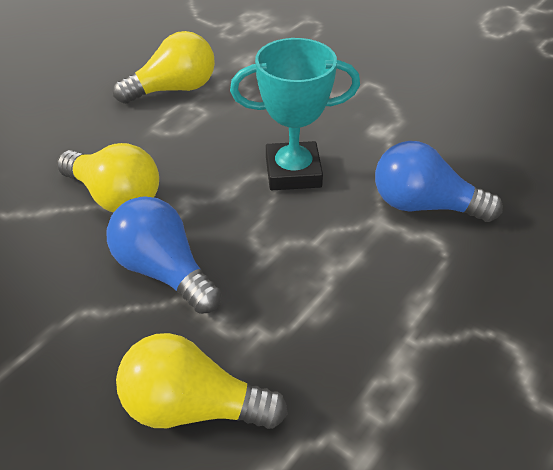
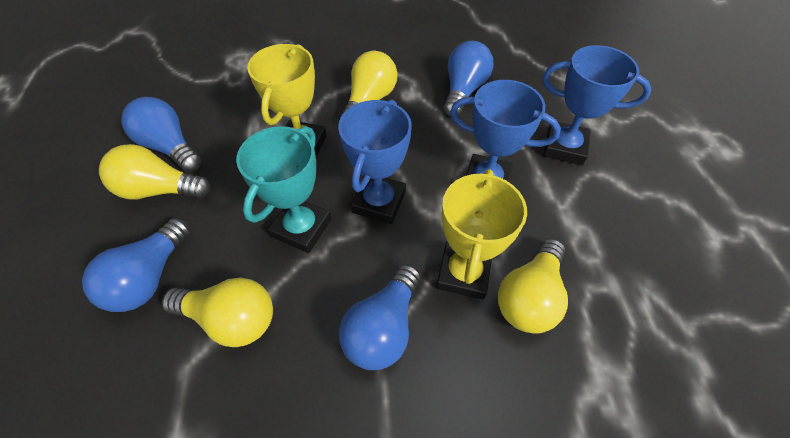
blue light bulb: [106,196,222,314] [375,141,503,222] = 2 -> [82,218,190,312] [121,97,201,172] [339,264,420,370] [443,41,493,117] = 4
blue trophy: none = 0 -> [338,99,412,224] [450,80,561,182] [542,45,652,165] = 3
yellow light bulb: [57,143,159,212] [113,31,215,104] [116,333,288,429] = 3 -> [99,144,211,199] [162,277,273,347] [340,51,397,118] [498,238,568,333] = 4
yellow trophy: none = 0 -> [247,44,327,157] [436,169,527,300] = 2

